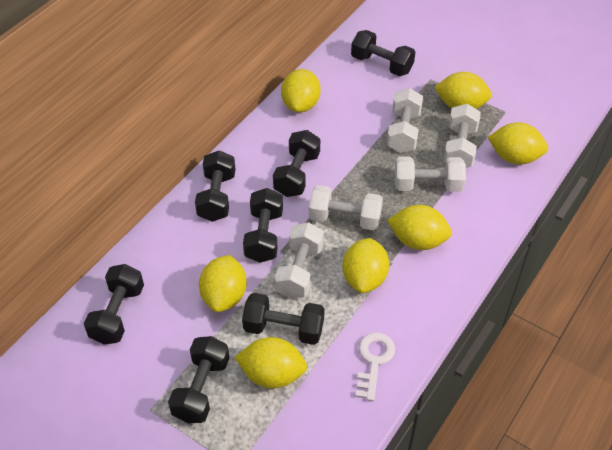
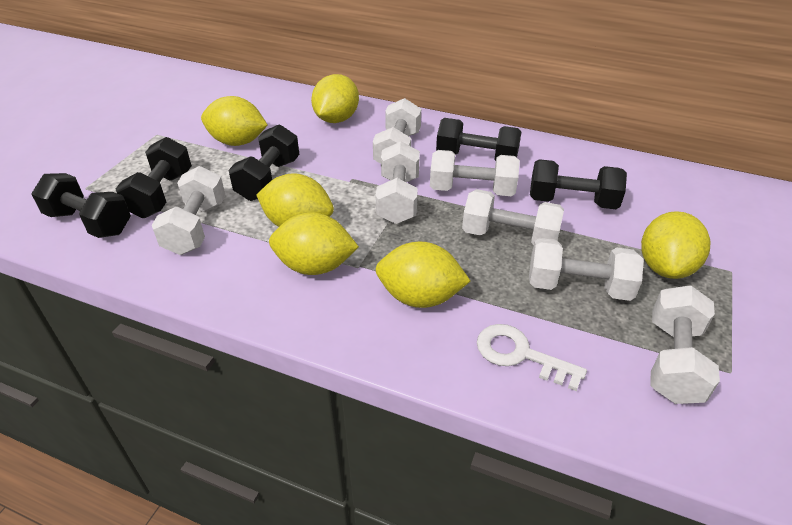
black dumbbell: [84,264,144,344] [168,336,229,423] [195,150,236,222] [242,293,324,345] [243,188,283,263] [273,130,320,197] [351,30,415,76] = 7 -> [31,173,131,238] [116,137,192,218] [229,124,299,201] [436,118,522,161] [530,159,627,209] = 5
white dumbbell: [275,222,324,299] [309,185,383,230] [387,88,423,153] [395,156,466,192] [444,104,481,168] = 5 -> [152,166,225,255] [373,98,421,164] [376,141,420,224] [430,150,520,196] [462,189,564,245] [529,238,644,301] [650,285,720,404] = 7
yellow lemon: [199,255,247,312] [235,337,307,389] [281,69,321,112] [342,238,389,293] [387,205,452,250] [434,72,492,109] [488,122,548,165] = 7 -> [201,96,268,146] [256,173,334,227] [269,212,359,275] [311,74,359,123] [375,242,470,308] [641,211,711,279] = 6

